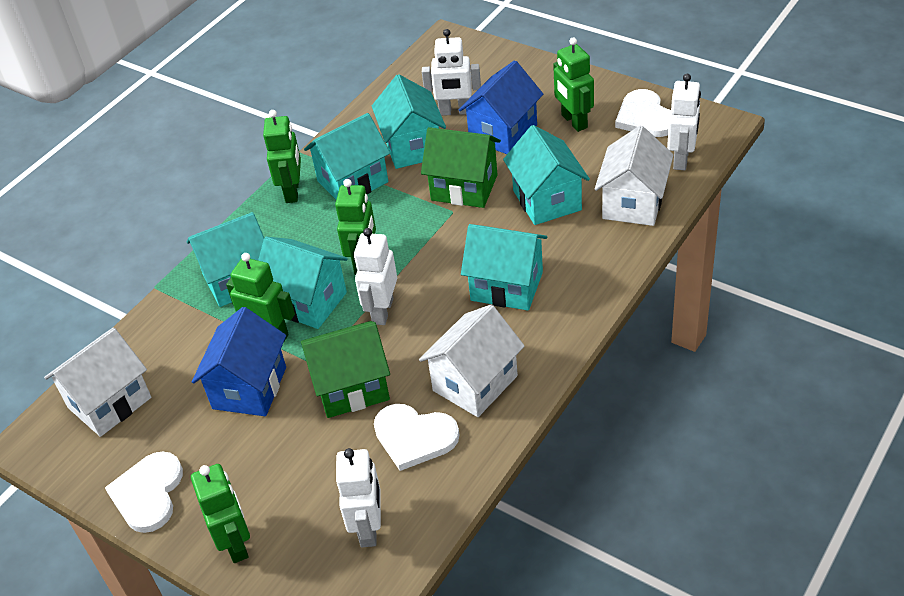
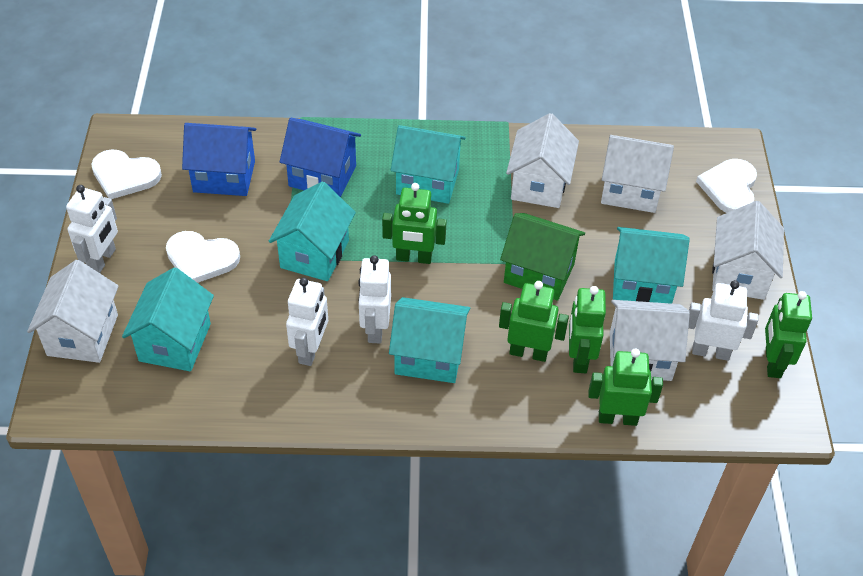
green house: [301,321,390,418] [421,127,501,208] = 2 -> [500,213,585,301] = 1
turquoise house: [187,212,264,307] [258,237,348,329] [304,113,390,199] [372,74,446,169] [461,224,547,311] [503,125,590,225] = 6 -> [122,267,214,371] [269,181,356,281] [389,297,470,383] [391,125,466,204] [613,227,690,304] = 5
white house: [44,327,151,437] [419,305,525,417] [595,125,674,226] = 3 -> [27,260,119,363] [506,113,579,208] [601,135,674,213] [610,300,690,381] [712,201,784,300] = 5

